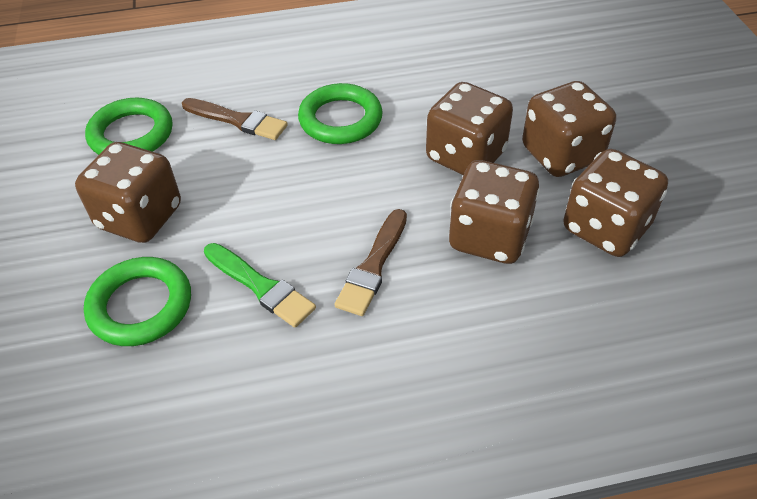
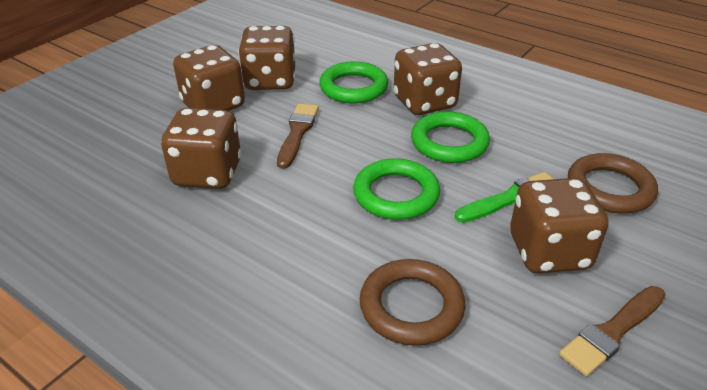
brown ring: none = 0 -> [359,259,465,346] [568,153,658,214] = 2

